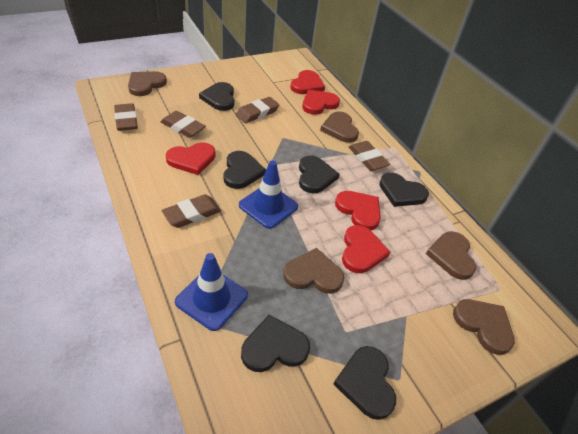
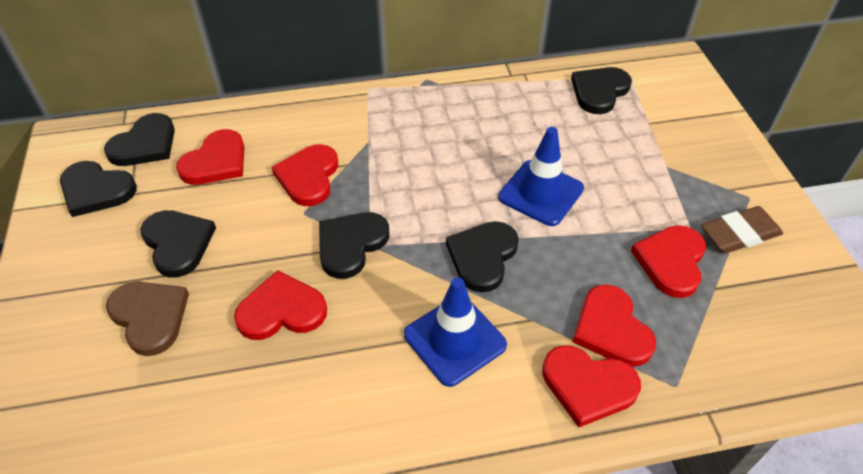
brown eraser: [114,103,138,131] [160,111,206,138] [162,194,221,228] [236,97,280,123] [349,141,390,171] = 5 -> [701,206,783,253] = 1
brown heart: [128,71,167,96] [283,248,344,294] [320,111,359,143] [426,231,476,280] [453,299,515,355] = 5 -> [106,282,189,356] = 1
red heart: [166,142,215,175] [290,70,325,94] [302,90,340,115] [335,191,381,230] [342,225,390,273] = 5 -> [176,129,244,185] [234,270,327,340] [272,144,338,206] [542,345,641,427] [572,284,656,367] [631,225,706,298] = 6

